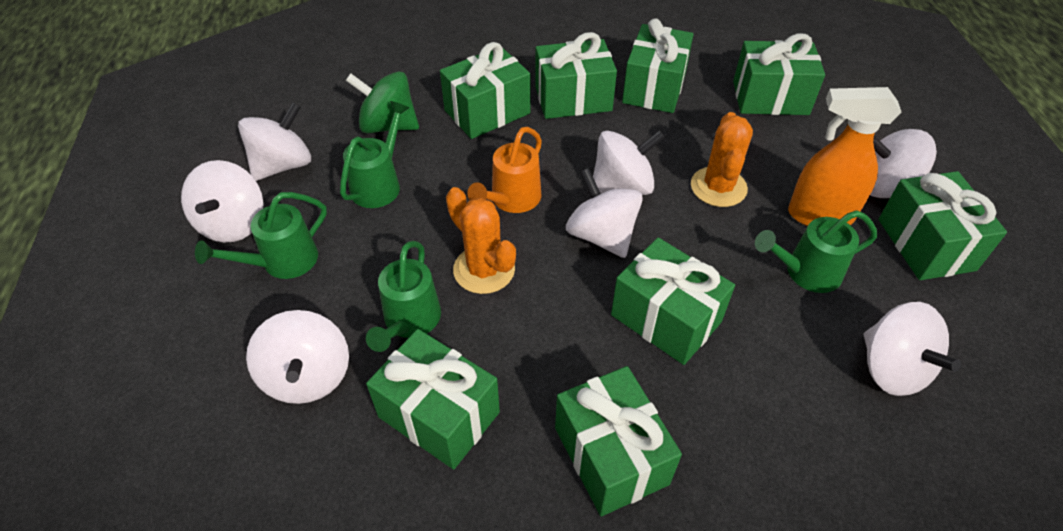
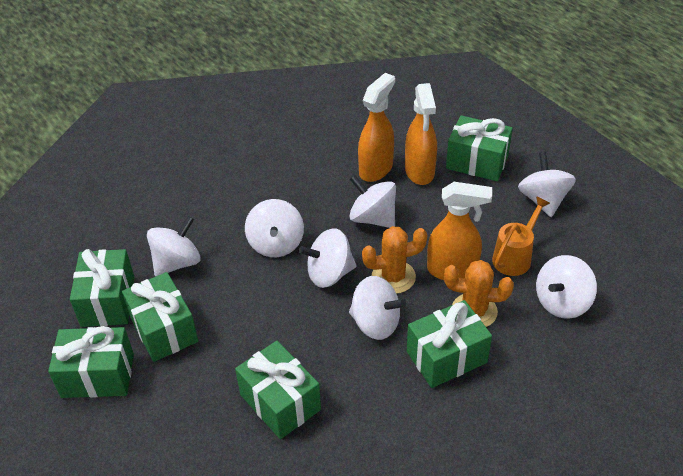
green gift: [366,329,500,469] [440,42,530,139] [535,32,617,119] [555,366,682,516] [611,237,735,365] [622,18,694,113] [733,33,825,115] [878,171,1007,280] = 8 -> [48,326,134,398] [70,249,135,327] [122,272,198,362] [235,341,321,439] [407,300,492,388] [446,115,513,181] = 6
green spinning top: [346,71,419,134] = 1 -> none = 0
green watering can: [195,192,327,279] [340,101,409,208] [366,241,441,352] [755,210,877,293] = 4 -> none = 0
orange spray bottle: [788,87,901,226] = 1 -> [358,73,395,182] [405,83,437,185] [427,182,492,280] = 3

